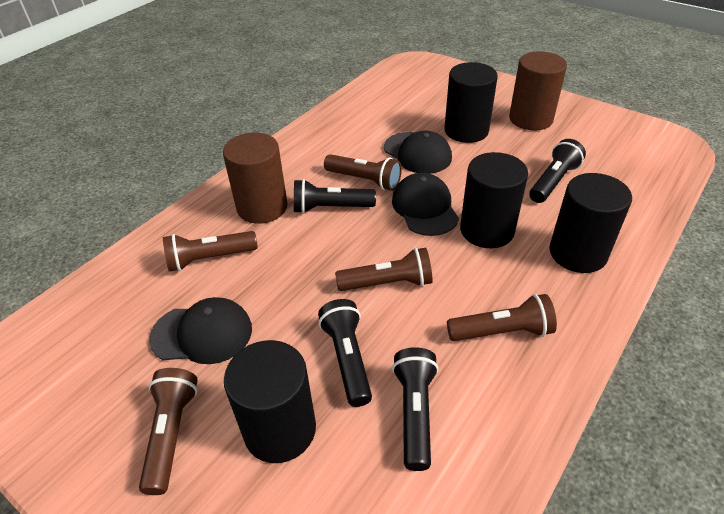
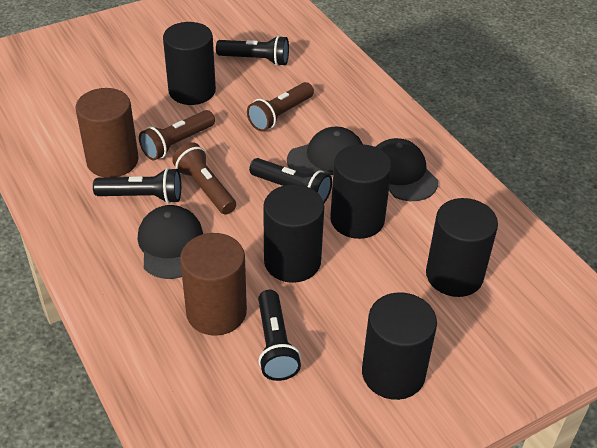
black cylinder: [224,340,316,463] [444,62,498,143] [460,152,528,248] [549,173,632,273] = 4 -> [163,22,216,105] [263,184,324,283] [330,144,392,239] [362,292,437,400] [426,198,498,297] = 5
brown flashlight: [139,368,198,495] [163,231,258,271] [324,154,402,191] [335,248,433,291] [447,294,557,341] = 5 -> [139,110,215,160] [172,142,236,215] [247,82,314,131] = 3

